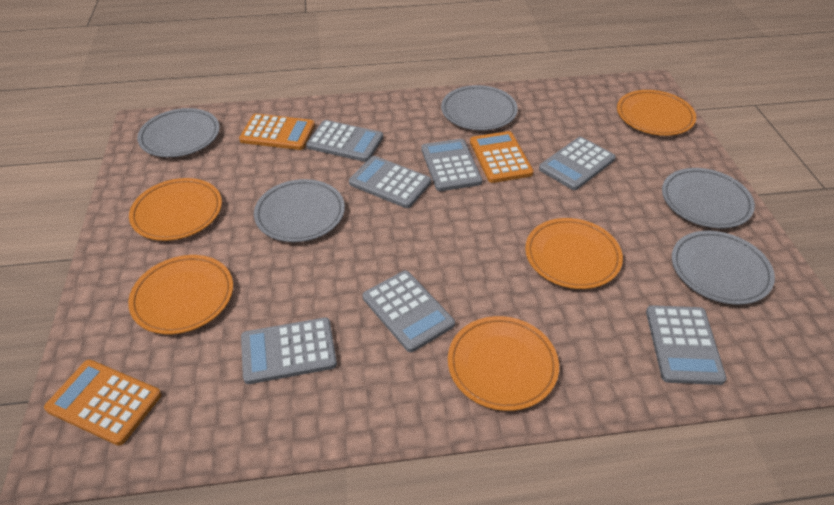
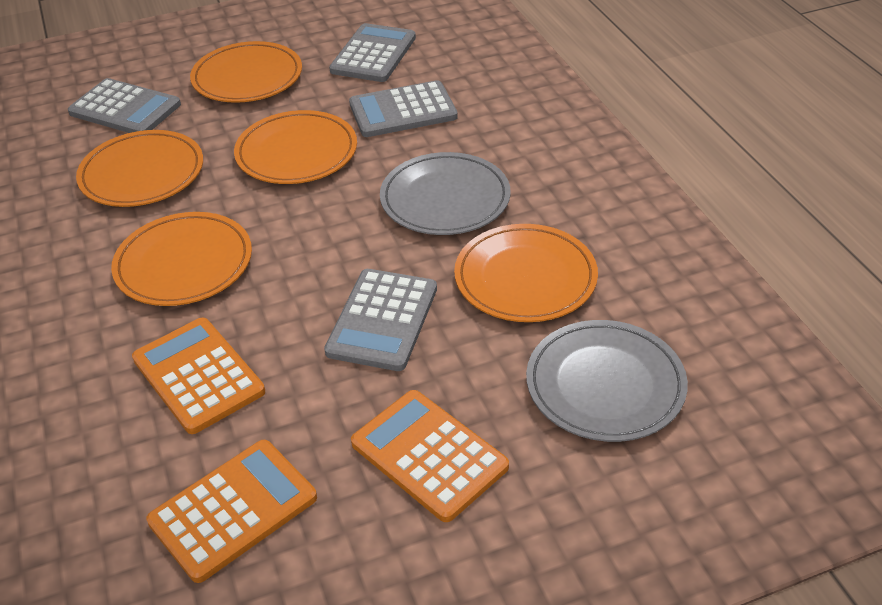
grey calculator: [241,318,337,384] [306,120,383,162] [349,156,431,208] [363,271,455,352] [421,139,482,191] [539,137,616,190] [646,305,727,385] = 7 -> [68,78,181,133] [324,269,437,371] [329,23,416,82] [349,80,458,137] = 4
grey plate: [137,108,220,157] [254,179,345,242] [441,85,518,130] [662,168,755,228] [672,231,775,305] = 5 -> [380,152,511,235] [526,320,688,442] = 2

